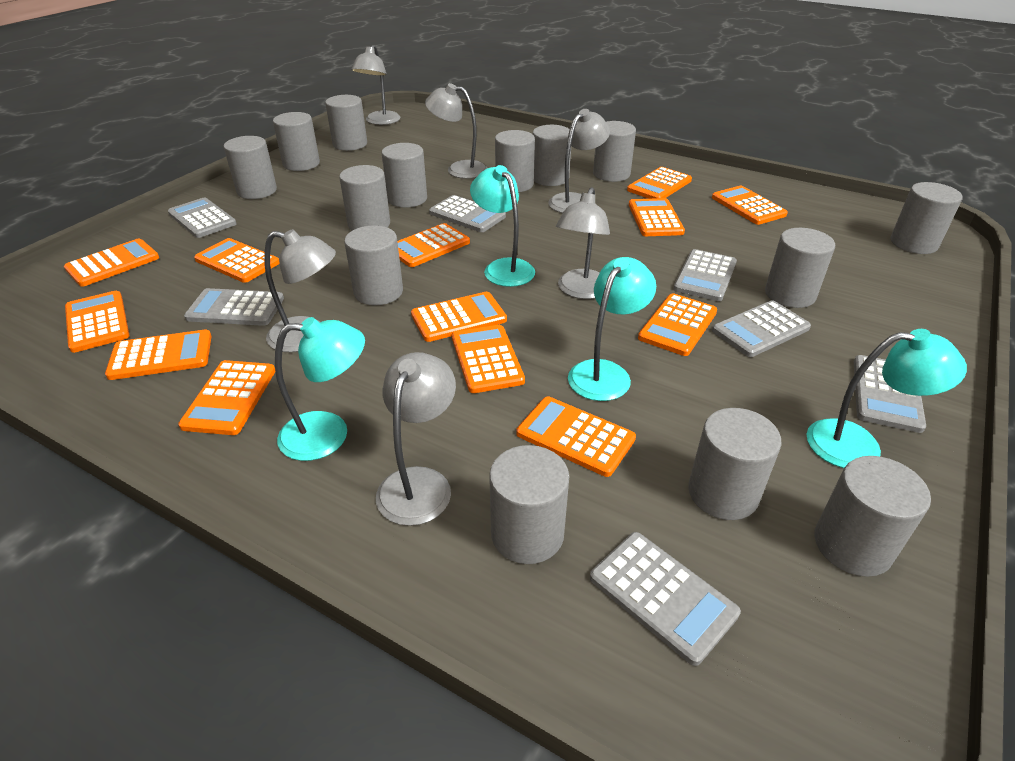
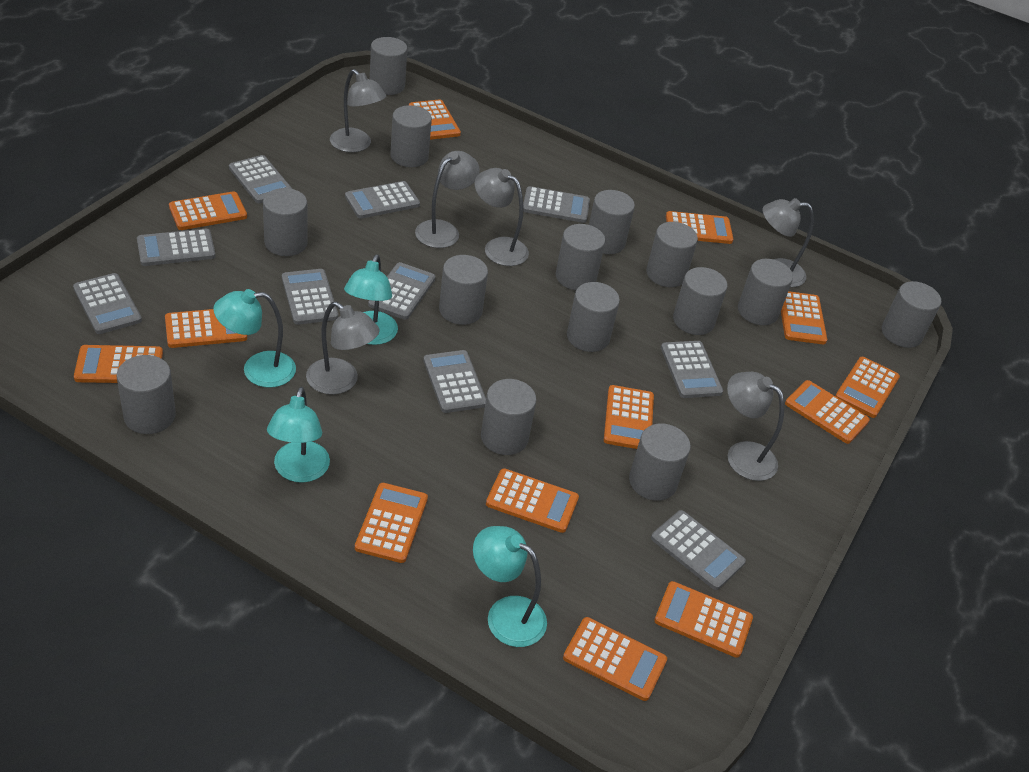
grey calculator: [168,198,237,238] [184,288,284,326] [429,195,506,232] [590,532,741,666] [673,249,737,301] [712,300,811,357] [854,355,926,433] = 7 -> [73,273,142,334] [137,229,216,266] [229,155,292,203] [282,269,338,325] [345,181,420,219] [368,262,436,320] [423,350,486,413] [523,186,590,223] [651,510,746,590] [661,341,723,398] = 10

